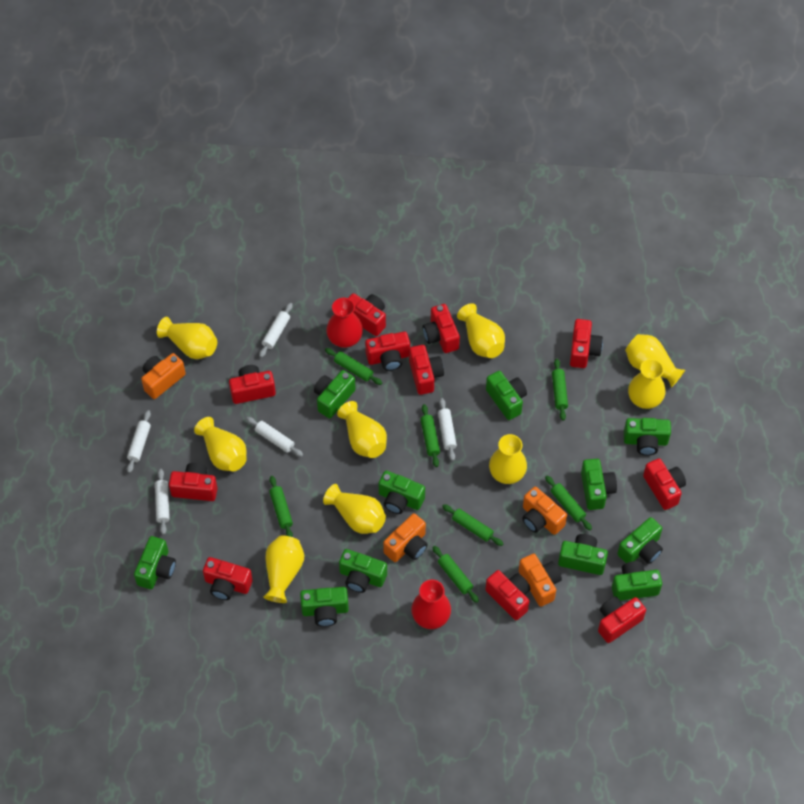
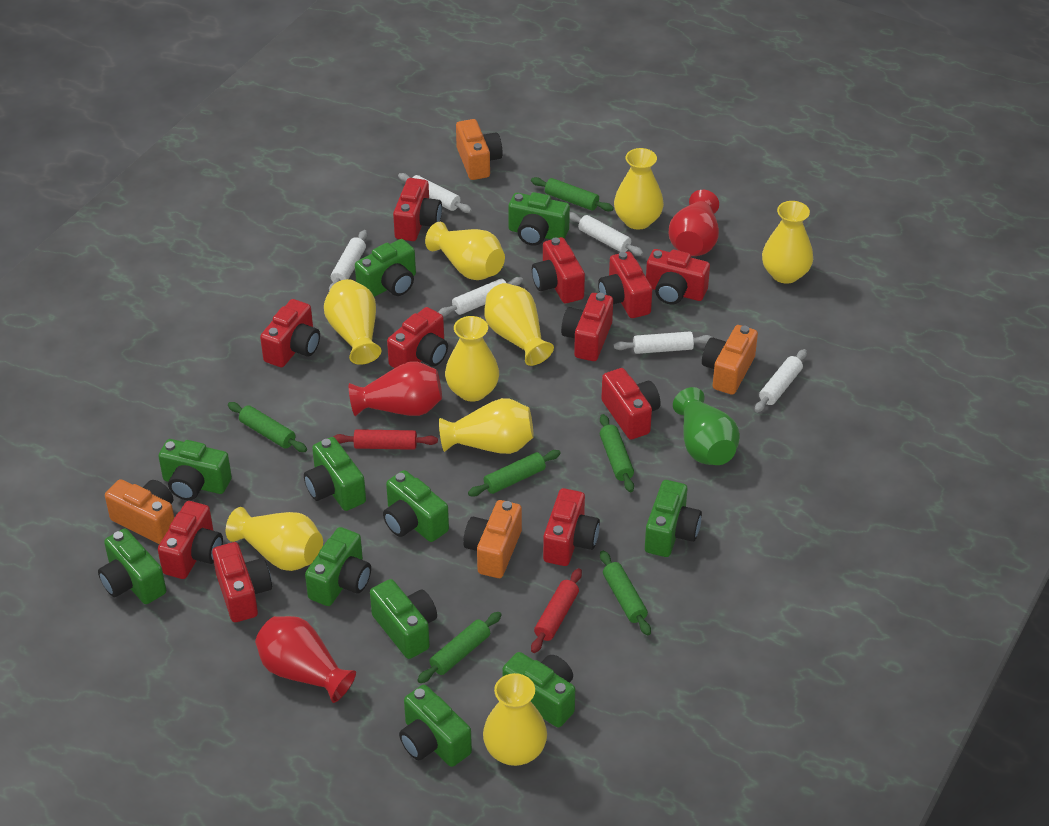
green rolling pin: [269,476,293,537] [325,348,383,385] [420,404,440,467] [432,546,479,603] [442,504,504,546] [545,475,592,530] [552,359,568,421] = 7 -> [228,402,307,452] [417,612,502,683] [468,450,561,497] [531,177,614,211] [600,414,634,492] [600,551,651,635] = 6
green vase: none = 0 -> [673,387,740,465] = 1
red rolling pin: none = 0 -> [333,429,438,450] [531,568,582,653] = 2
red vase: [326,298,363,348] [411,580,451,629] = 2 -> [255,616,356,703] [349,362,442,417] [669,190,719,256] = 3
white rolling pin: [127,410,151,473] [155,469,170,535] [246,417,303,457] [259,303,293,358] [438,398,457,461] = 5 -> [329,230,367,291] [398,173,472,213] [438,277,523,317] [569,212,643,256] [614,331,712,354] [755,349,807,413] = 6

